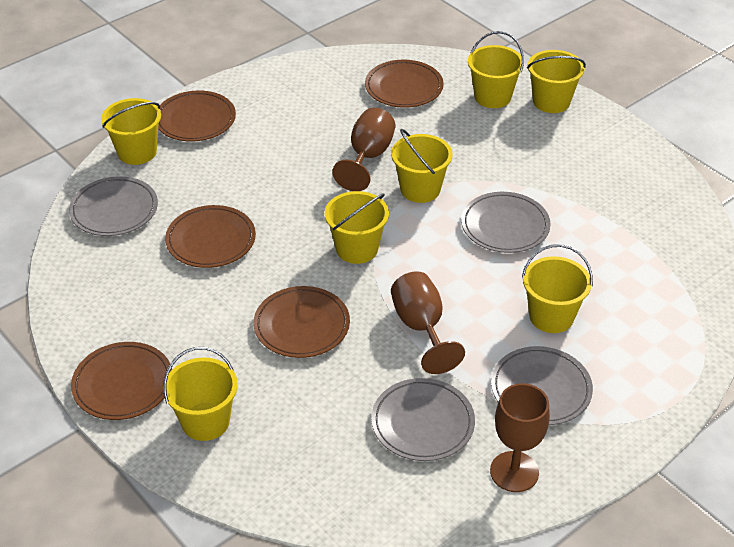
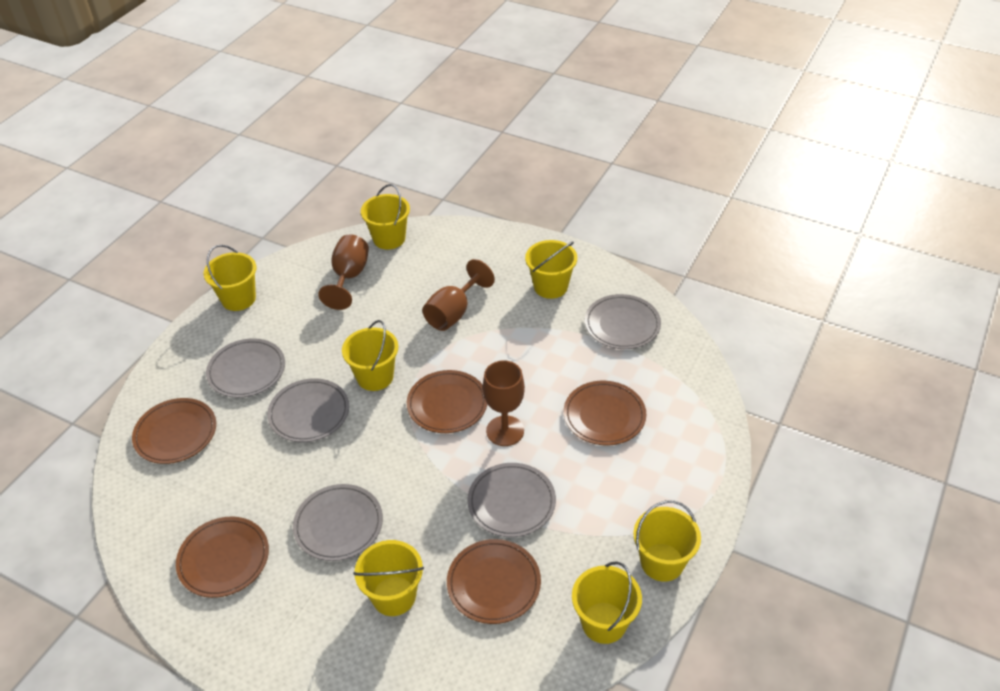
grey plate: [69,176,158,236] [371,378,475,461] [461,192,551,253] [491,346,593,425] = 4 -> [206,338,285,398] [267,378,349,442] [293,484,383,561] [467,463,556,537] [585,294,661,349] = 5

